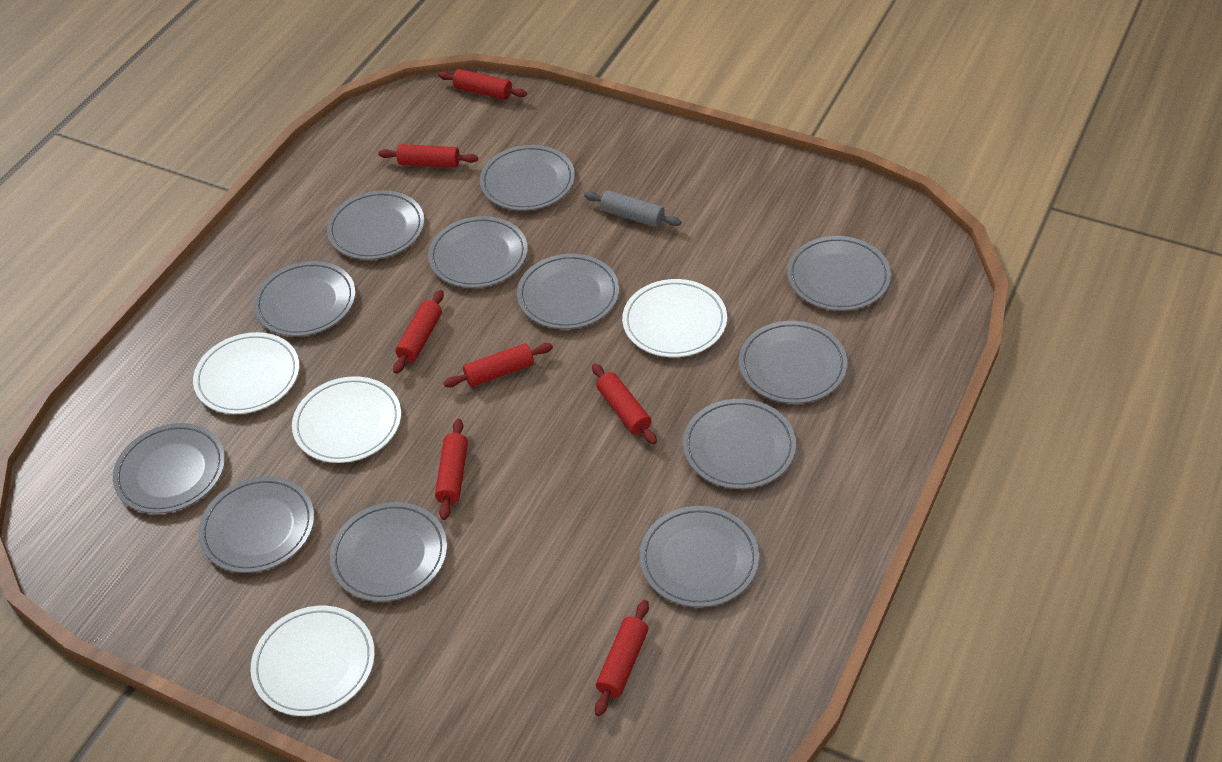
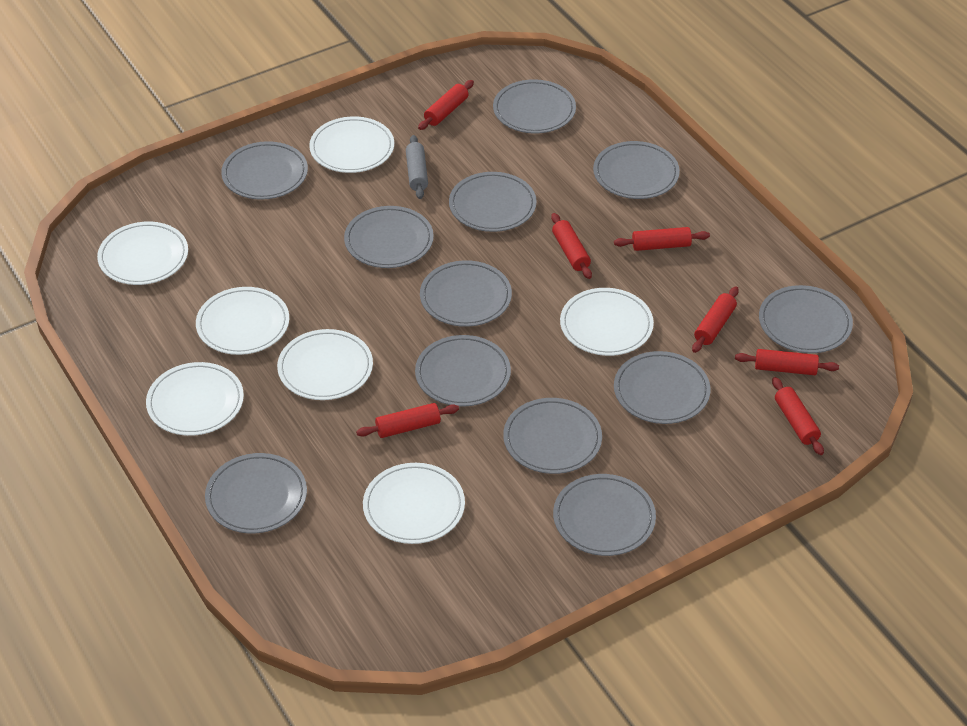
white plate: [193,332,299,414] [251,606,375,716] [292,376,401,463] [622,279,727,357] = 4 -> [97,222,188,285] [146,362,244,436] [196,287,289,355] [277,329,373,400] [309,116,394,173] [363,463,465,544] [560,288,654,356] = 7

